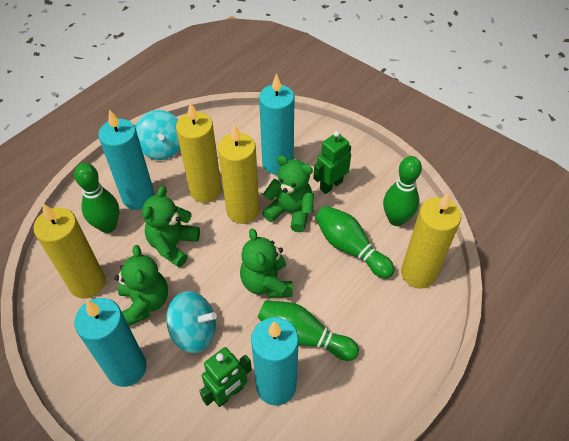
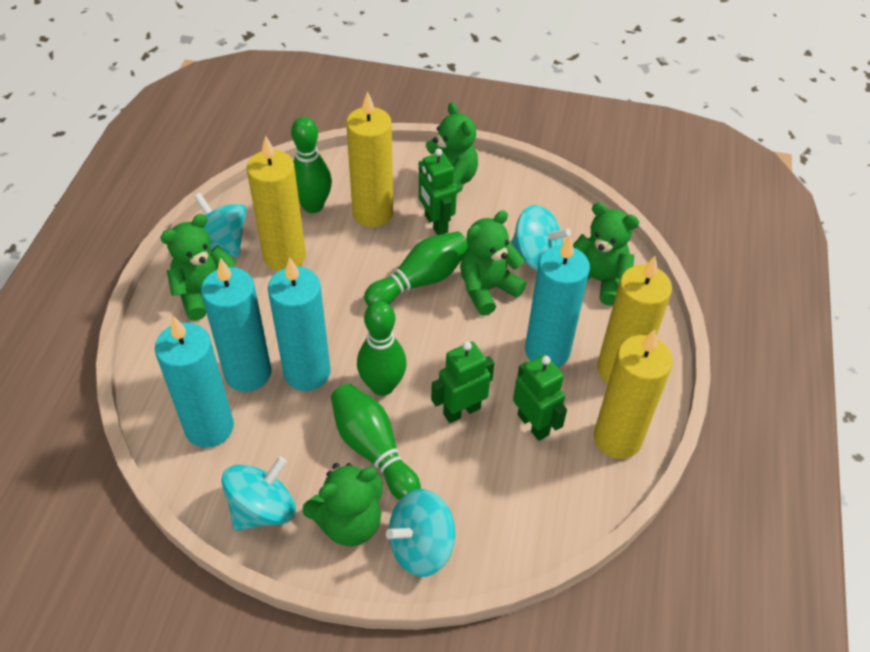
green robot: [199,347,252,407] [313,131,351,194] = 2 -> [419,148,457,235] [431,341,494,423] [513,354,567,441] = 3
green teddy bear: [115,245,168,326] [142,186,200,267] [240,228,292,297] [262,155,314,232] = 4 -> [160,214,236,321] [302,463,383,546] [419,102,478,193] [460,210,527,316] [573,202,639,306] = 5
turquoise spinning top: [135,110,180,160] [166,291,217,353] = 2 -> [193,193,247,257] [222,457,296,531] [386,489,455,577] [511,205,571,271] = 4

